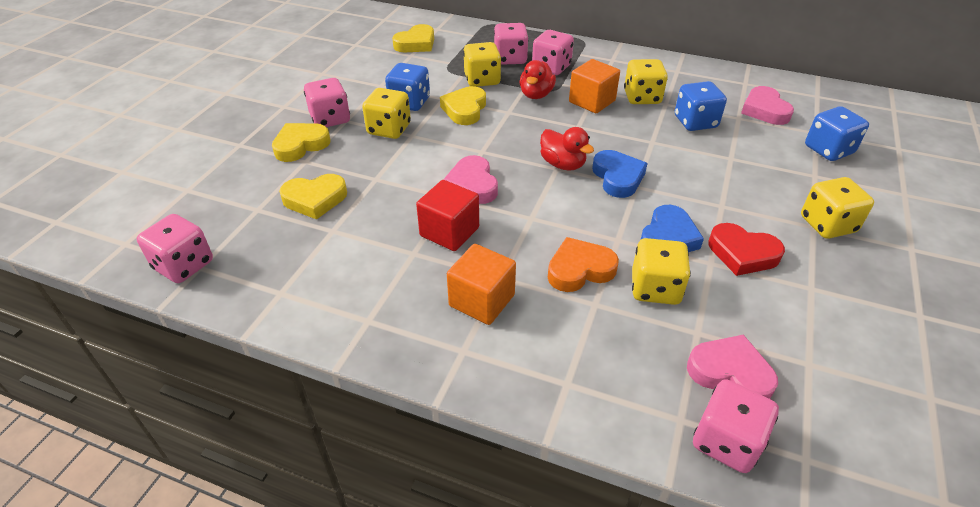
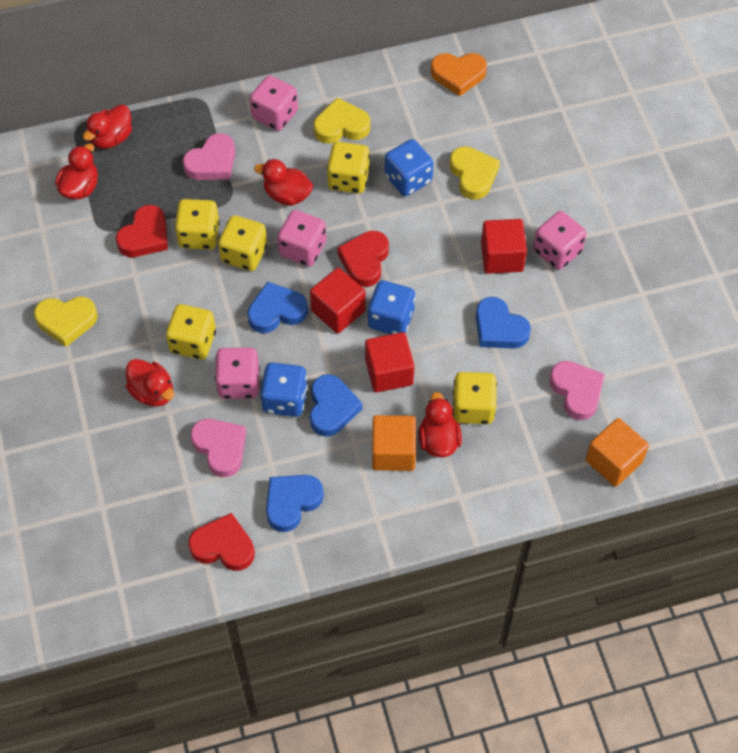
blue heart: [592,150,648,198] [641,205,704,252] = 2 -> [247,281,308,333] [266,475,324,532] [310,374,362,437] [476,297,531,349] = 4
pink dice: [137,214,213,283] [304,78,350,127] [494,23,529,65] [532,30,574,75] [693,379,779,473] = 5 -> [215,348,260,399] [250,75,298,131] [277,210,326,267] [533,211,586,270] = 4
red cube: [416,180,479,251] = 1 -> [310,268,366,333] [365,332,414,393] [481,219,527,274] = 3
red duck: [520,60,556,99] [540,127,594,171] = 2 -> [55,144,98,200] [83,104,132,149] [126,359,174,407] [254,159,313,206] [418,392,462,457] = 5
red heart: [709,223,785,276] = 1 -> [116,205,168,257] [188,513,255,571] [337,231,389,287] = 3
yellow heart: [272,123,331,162] [279,174,347,220] [392,24,434,52] [440,86,486,125] = 4 -> [34,297,98,347] [314,98,370,143] [449,146,500,200] = 3

